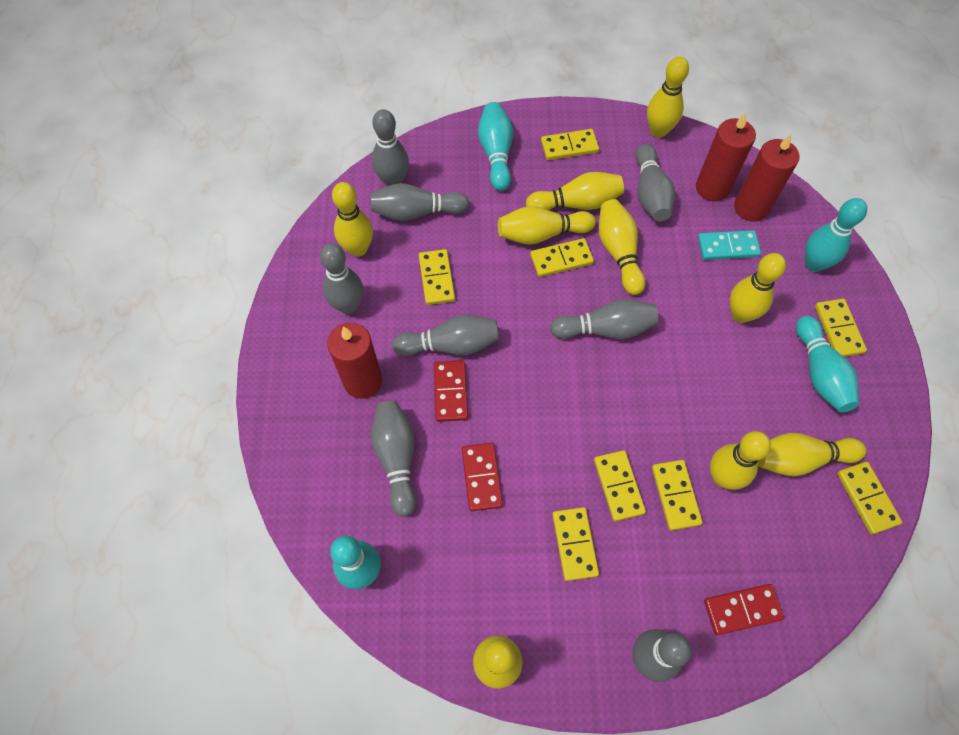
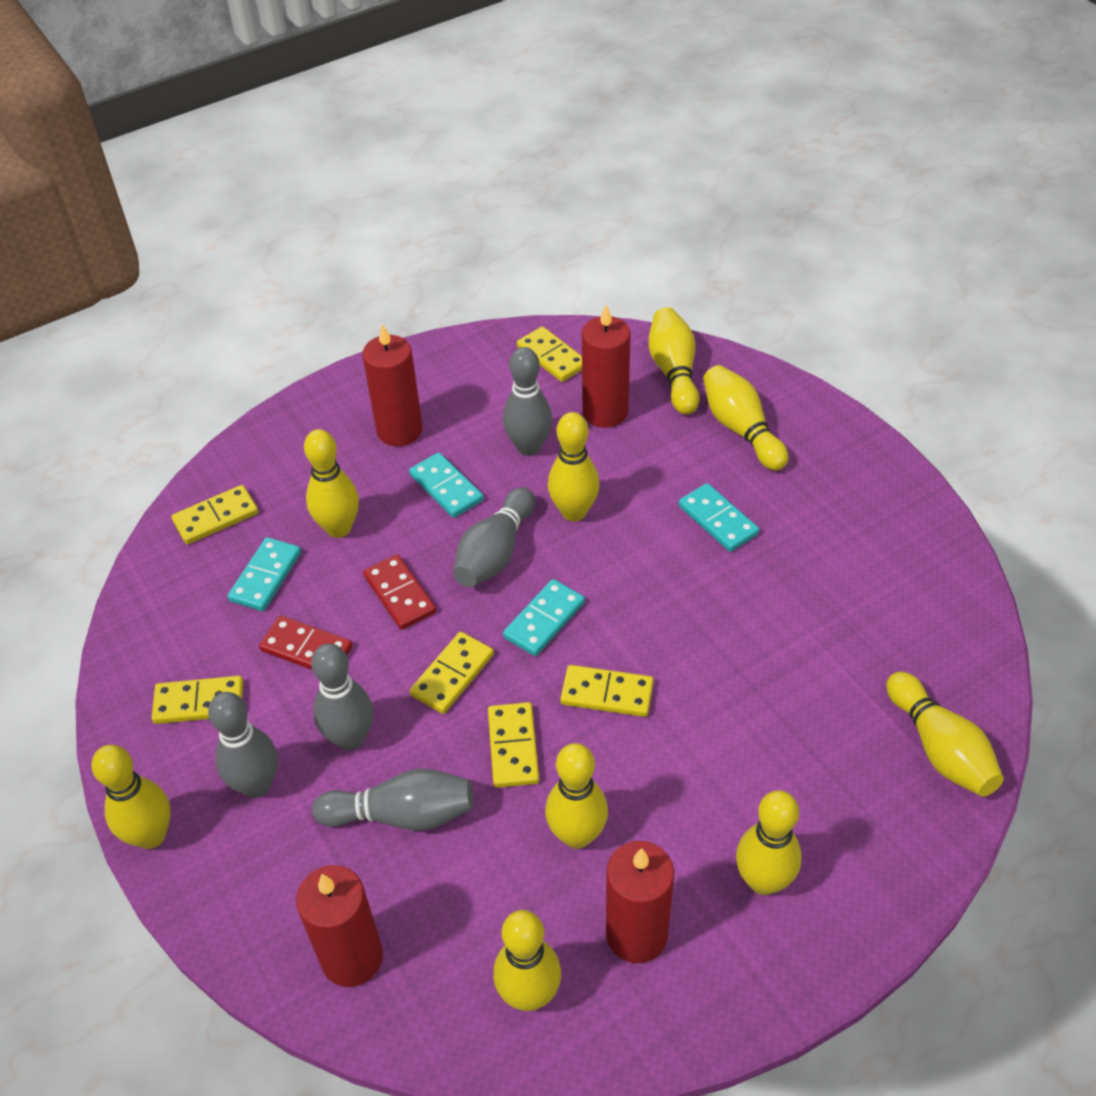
grey bowling pin: [320,243,363,314] [371,183,469,221] [371,401,416,517] [372,109,409,186] [392,315,499,356] [550,299,658,339] [633,629,692,682] [635,144,675,222] = 8 -> [208,692,278,798] [311,643,373,750] [312,768,473,831] [453,487,535,587] [503,347,552,456] = 5
red candle: [327,323,382,399] [696,113,756,201] [734,134,799,222] = 3 -> [296,865,383,987] [362,324,423,446] [582,305,630,428] [606,841,674,963] = 4
red domino: [434,360,468,422] [462,443,503,511] [704,584,784,635] = 3 -> [259,615,353,670] [363,554,436,630] = 2
turquoise bowling pin: [330,536,381,589] [478,102,513,191] [796,316,859,413] [805,198,867,272] = 4 -> none = 0
turquoise domino: [698,230,761,260] = 1 -> [227,537,301,611] [409,452,484,518] [503,579,585,656] [678,483,759,552] = 4
yellow domino: [419,249,455,305] [530,238,594,277] [541,129,599,160] [552,507,599,581] [594,450,646,521] [652,460,703,531] [815,299,867,357] [837,462,902,534] = 8 -> [152,676,243,724] [171,485,259,544] [410,632,494,714] [488,702,539,788] [517,326,582,382] [560,665,654,717] = 6

